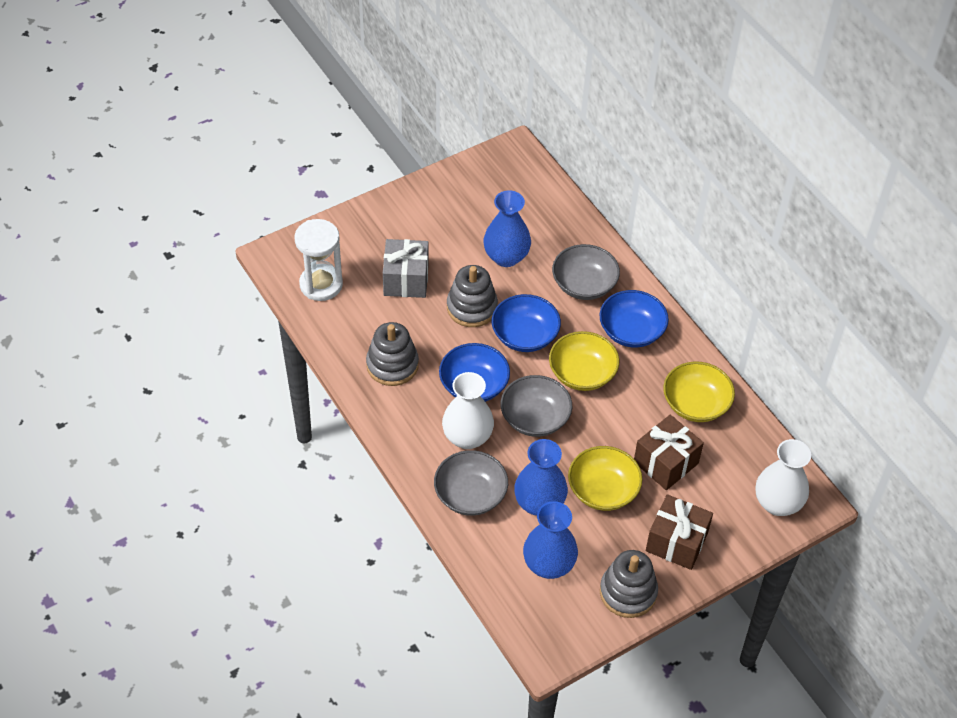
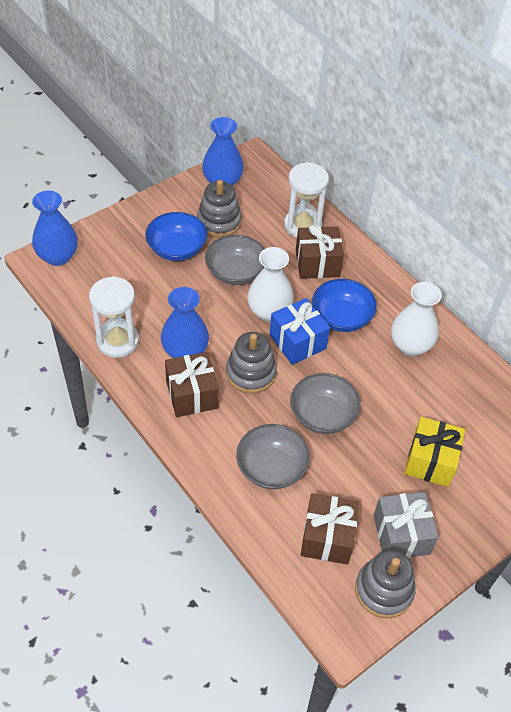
blue bowl: [439,343,510,402] [492,294,561,352] [599,290,669,348] = 3 -> [145,212,208,261] [312,279,377,332] = 2
blue gift: none = 0 -> [269,298,330,365] = 1
brown gift: [634,415,704,490] [646,494,713,570] = 2 -> [165,352,219,417] [296,225,344,279] [301,493,359,565] = 3
white hourglass: [294,219,343,301] = 1 -> [89,276,139,358] [284,162,329,238] = 2
yellow bowl: [549,331,619,391] [568,446,642,511] [663,361,735,422] = 3 -> none = 0
yellow gift: none = 0 -> [404,417,465,487] = 1

